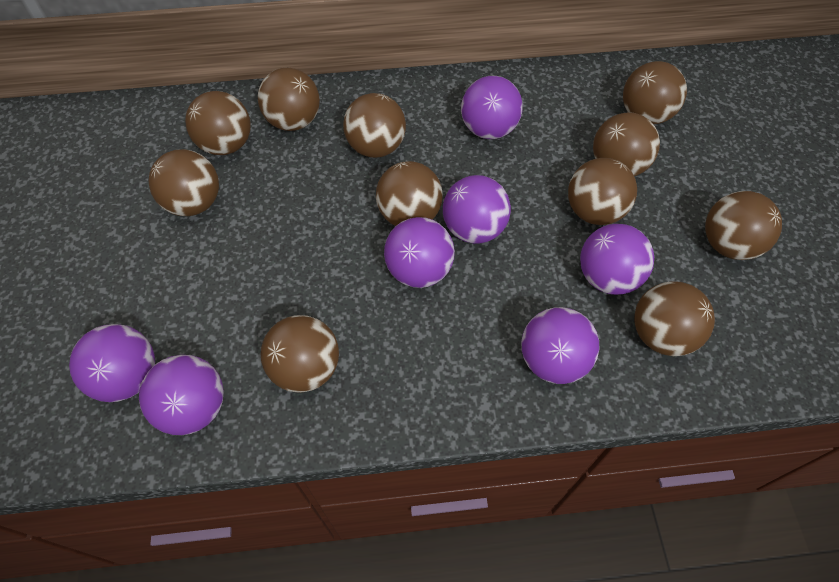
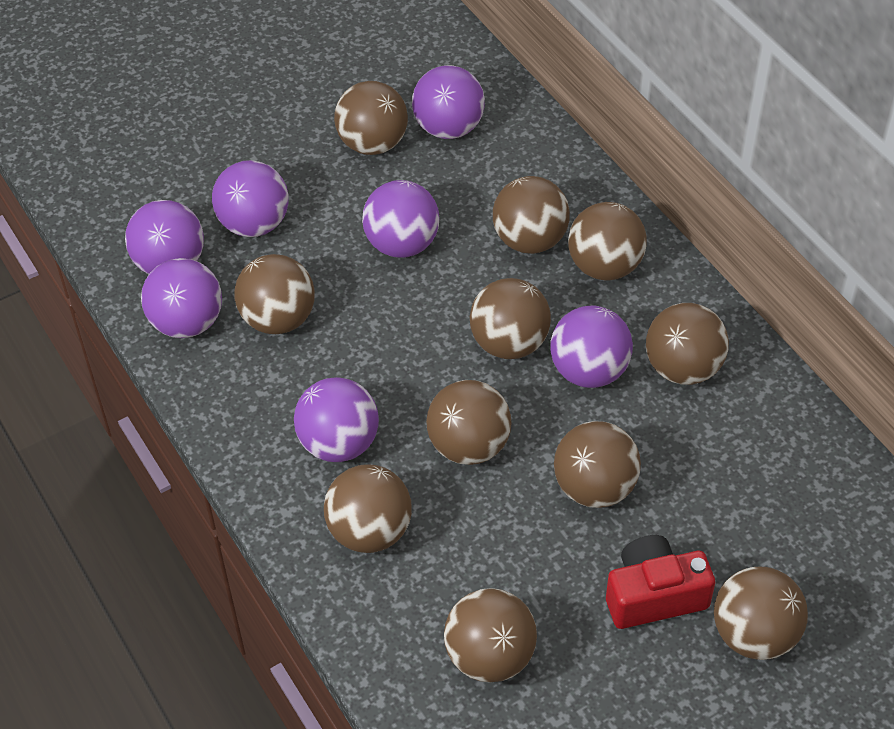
red camera: none = 0 -> [606,535,715,629] = 1

